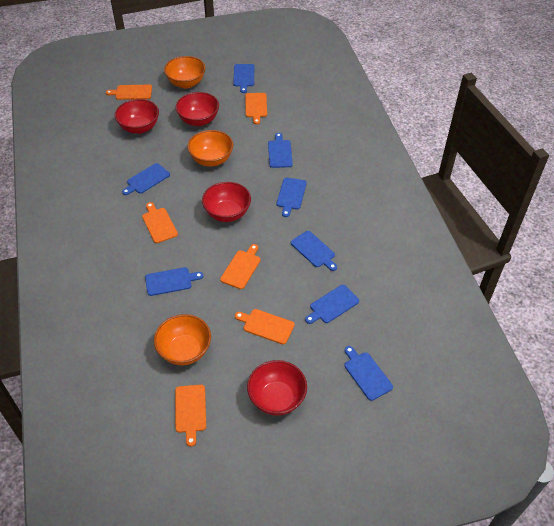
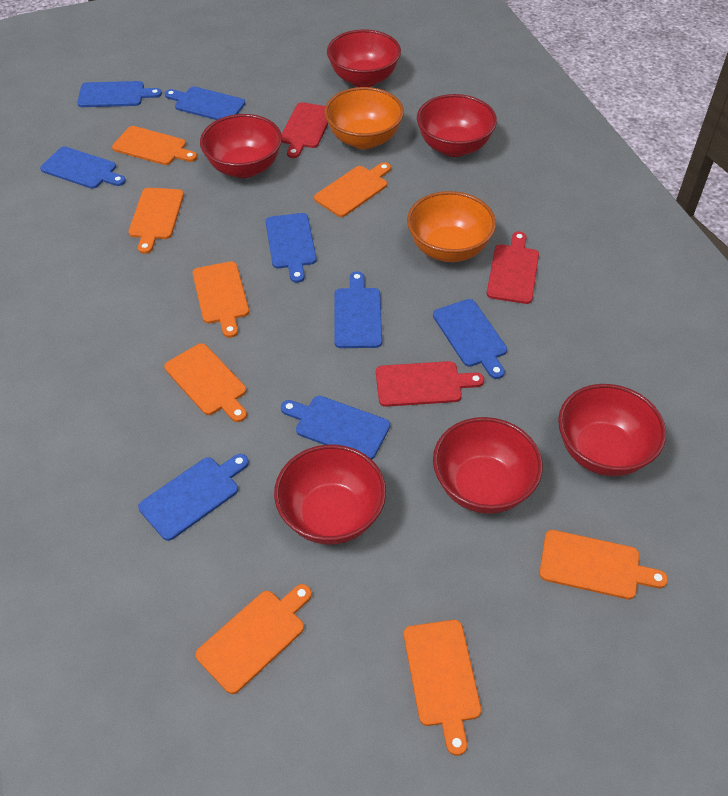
orange bowl: [154,314,211,365] [164,56,205,88] [187,130,233,167] = 3 -> [324,87,404,149] [407,191,496,262] = 2
orange cutting board: [106,85,152,100] [142,202,178,243] [175,385,206,447] [220,244,261,289] [235,309,294,344] [245,93,267,124] = 6 -> [112,126,197,165] [128,188,184,254] [164,343,247,422] [193,261,249,338] [196,584,312,694] [314,162,391,217] [404,620,481,756] [539,530,668,599] = 8
red bowl: [115,99,159,134] [176,92,219,126] [202,182,251,222] [247,360,307,416] = 4 -> [200,114,282,178] [274,445,386,545] [327,29,401,87] [417,94,497,157] [433,417,543,514] [558,384,666,476] = 6
red cutting board: none = 0 -> [282,102,328,158] [376,361,484,407] [487,232,539,304] = 3

